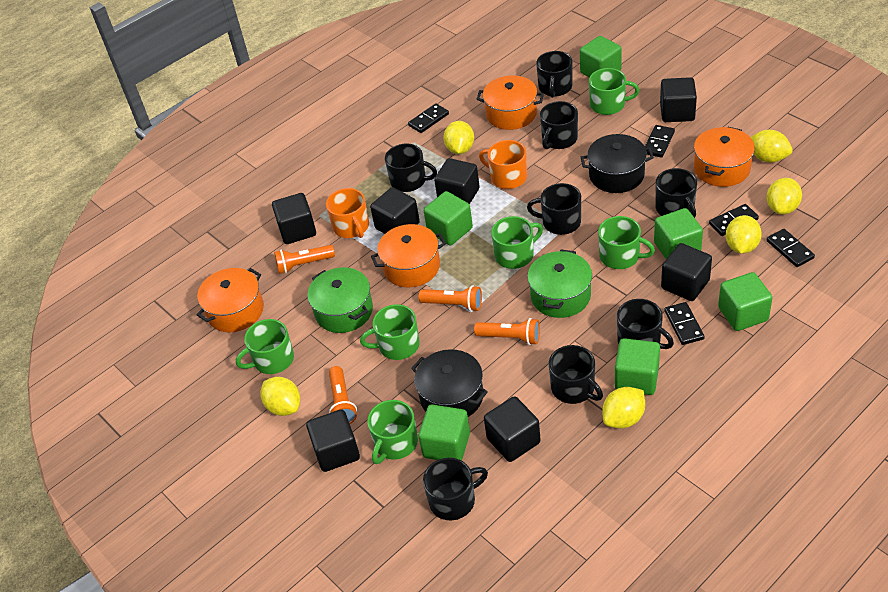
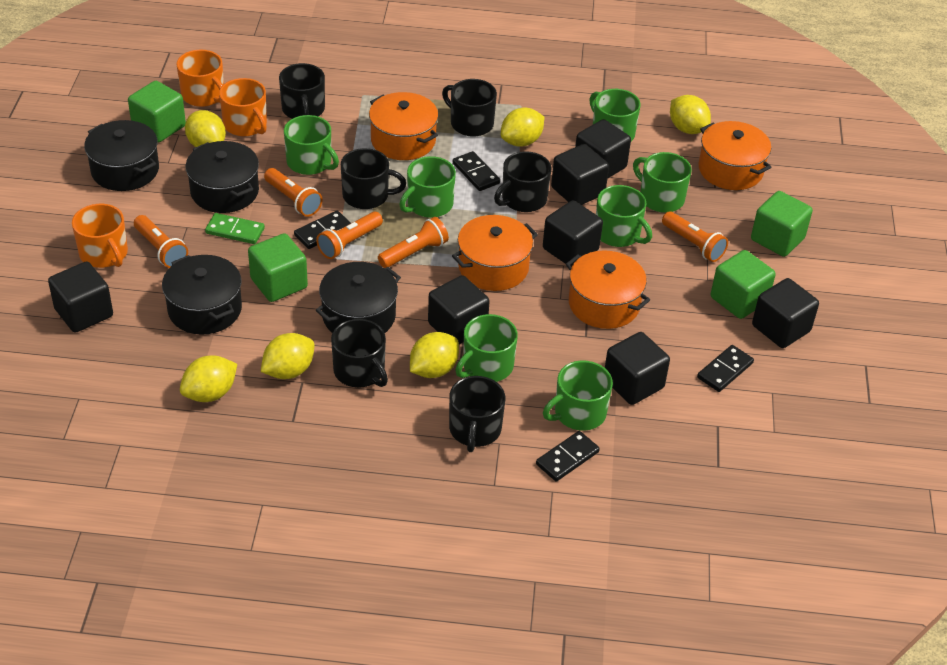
black domino: [408,103,449,133] [645,125,675,158] [664,302,705,345] [709,204,759,236] [766,229,815,267] = 5 -> [294,211,351,249] [453,151,500,191] [536,431,600,482] [697,345,754,392] = 4
black mug: [385,143,437,192] [423,458,488,520] [527,183,581,235] [536,51,572,98] [540,101,578,149] [549,345,603,404] [617,299,674,349] [655,168,697,218] = 8 -> [279,63,325,119] [331,319,388,388] [341,148,406,209] [442,79,497,137] [449,376,505,452] [494,151,551,212] = 6
black pot: [411,349,488,417] [581,134,654,193] = 2 -> [84,120,159,191] [162,255,242,335] [185,141,259,213] [316,262,401,333] = 4
green cube: [418,404,470,461] [424,191,473,245] [580,36,622,77] [615,338,660,395] [654,208,703,259] [718,272,772,331] = 6 -> [128,81,186,143] [248,233,308,302] [711,250,776,319] [751,191,813,257] = 4
green domino: none = 0 -> [205,213,265,244] = 1
green mug: [236,319,294,374] [360,304,420,360] [367,400,418,464] [491,216,543,269] [589,68,640,115] [598,216,655,269] = 6 -> [284,115,339,175] [399,156,456,218] [455,314,518,382] [543,360,613,431] [589,89,641,141] [596,185,652,247] [633,152,692,213] = 7
green pot: [307,267,373,333] [527,249,592,318] = 2 -> none = 0
orange flashlight: [274,245,335,274] [329,366,357,424] [419,285,482,312] [474,318,540,345] = 4 -> [134,215,188,268] [264,168,322,217] [316,212,383,259] [378,217,449,268] [662,211,728,262] = 5
orange mug: [326,188,369,238] [479,140,527,189] = 2 -> [72,204,128,268] [176,50,224,107] [219,78,267,136] = 3

